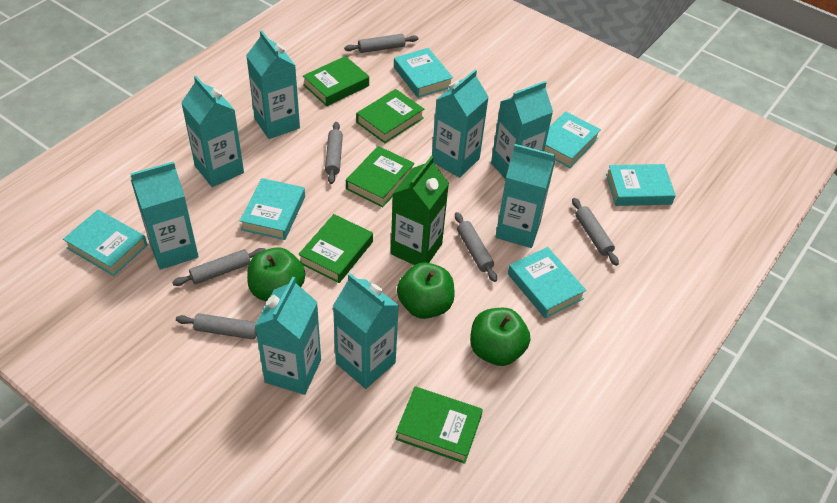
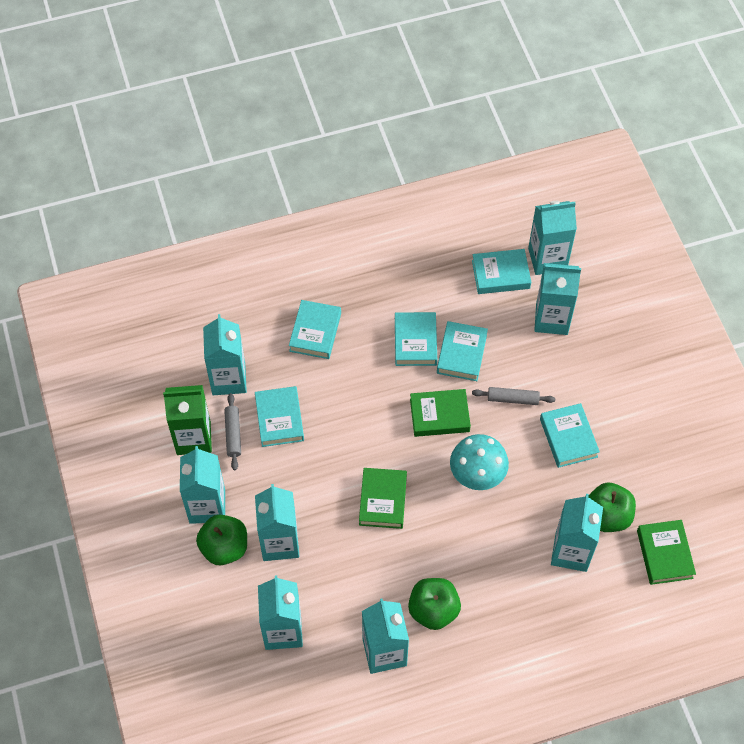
green book: [298,214,373,283] [303,56,369,106] [346,146,415,207] [356,89,424,143] [396,387,483,464] = 5 -> [359,468,407,529] [410,389,471,437] [637,520,696,585] = 3
grey rolling pin: [172,248,266,286] [176,313,257,340] [325,122,343,184] [344,34,418,53] [455,212,497,282] [572,198,619,266] = 6 -> [224,393,241,470] [472,387,555,405] = 2
turquoise mushroom: none = 0 -> [450,434,509,490] = 1

